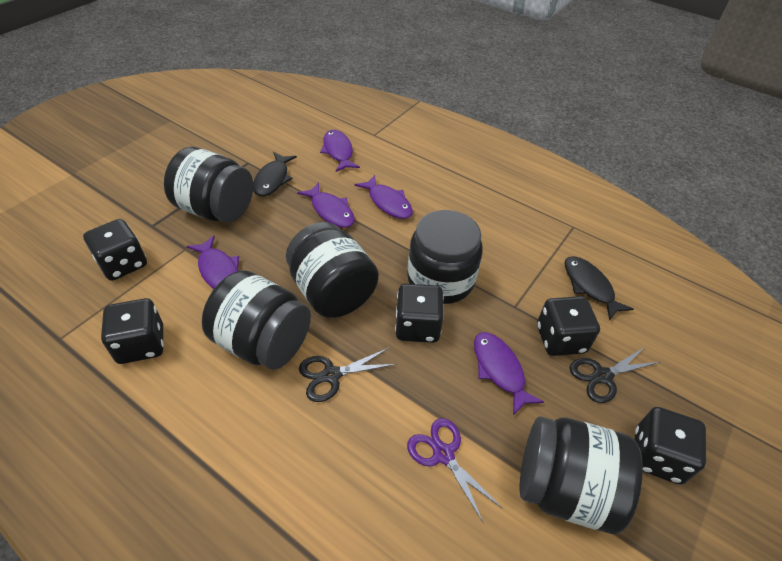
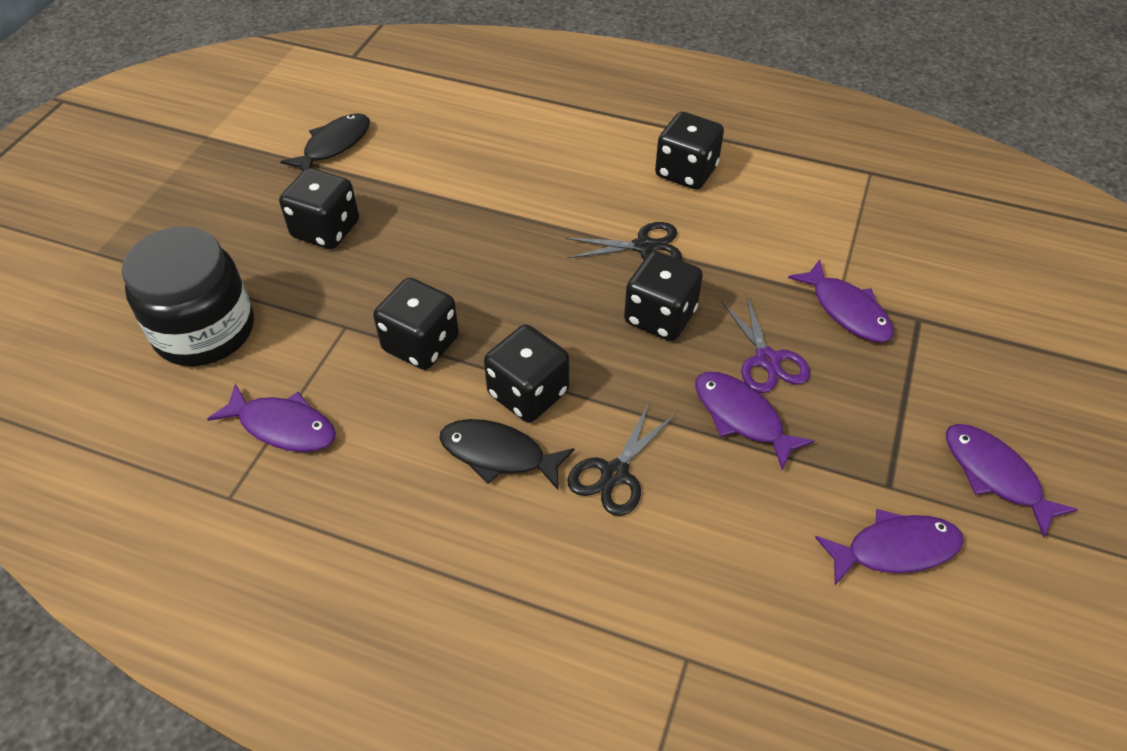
black jar: [164,147,253,223] [202,270,311,370] [286,222,379,318] [407,210,483,304] [520,416,643,534] = 5 -> [122,227,254,366] = 1

